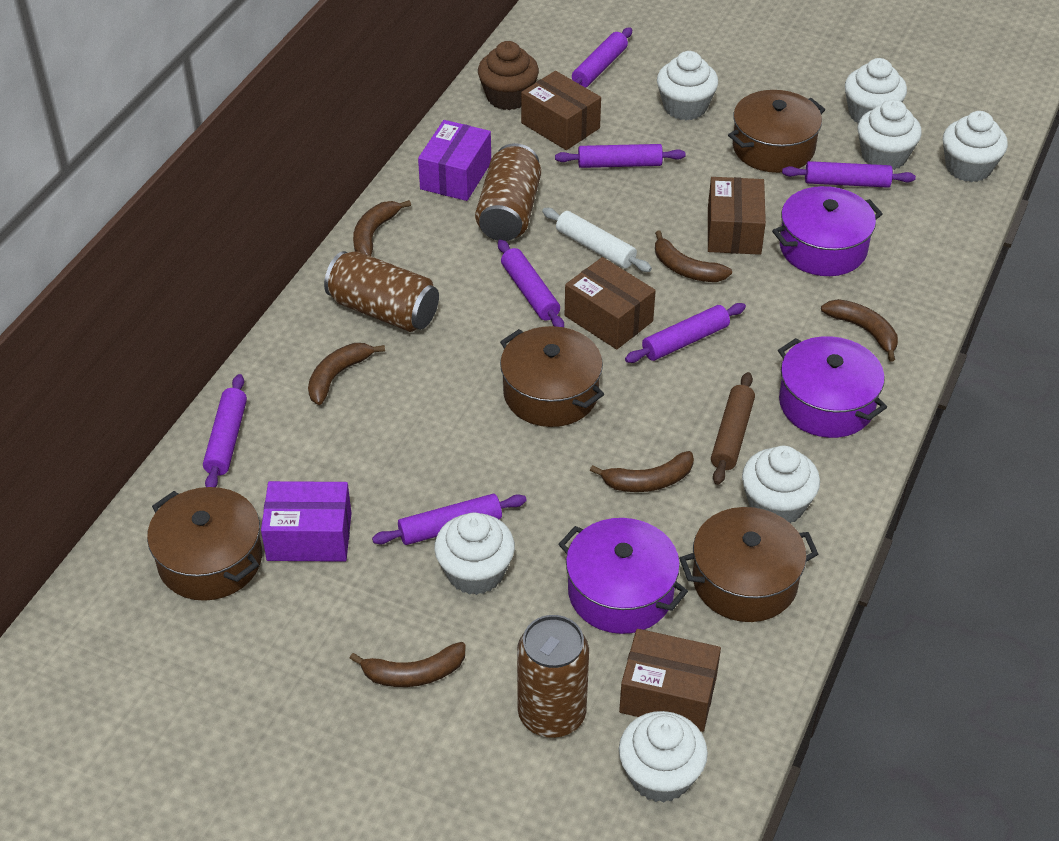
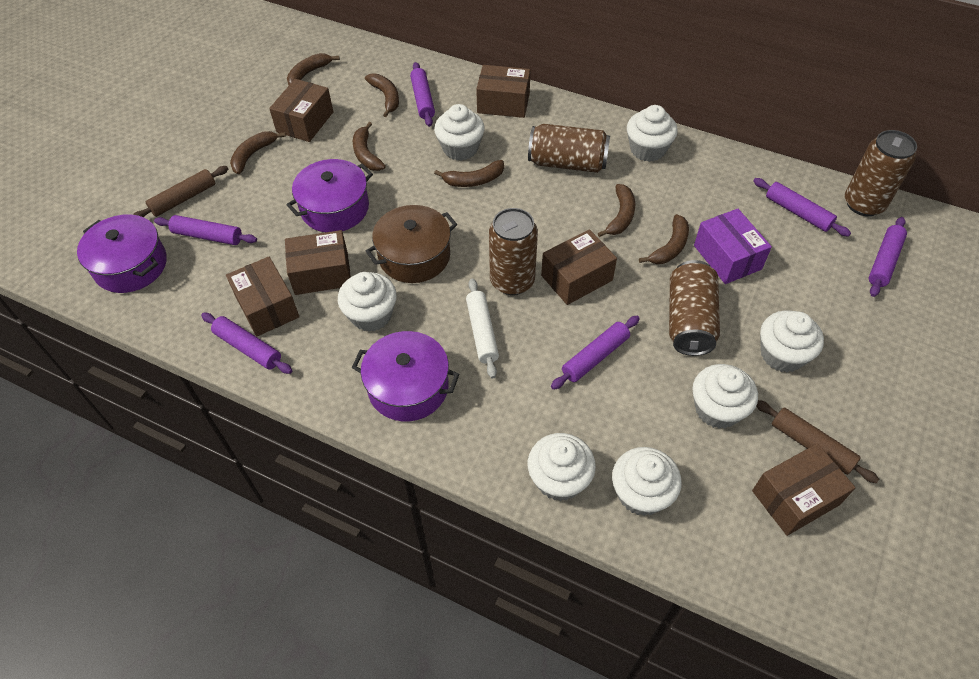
brown banana: [308,343,385,405] [349,642,466,687] [353,200,411,256] [590,451,694,492] [655,230,732,282] [821,299,898,362] = 6 -> [230,131,286,174] [287,53,340,86] [353,122,386,171] [365,74,399,117] [434,160,504,187] [598,184,635,237] [639,214,689,264] = 7
brown box: [521,71,601,150] [565,257,656,350] [619,629,721,732] [708,177,766,255] = 4 -> [226,256,299,337] [269,79,333,142] [285,230,351,295] [476,65,531,118] [541,229,617,305] [752,443,856,536] = 6
brown can: [324,251,439,332] [475,143,541,241] [517,615,589,738] = 3 -> [489,208,538,295] [528,124,610,173] [669,260,720,356] [845,130,917,216] = 4
brown cupcake: [478,41,539,110] = 1 -> none = 0
brown pot: [147,487,262,601] [500,326,604,427] [679,507,818,622] [728,90,825,173] = 4 -> [366,205,457,283] = 1
brown rolling pin: [711,372,755,485] = 1 -> [133,166,228,217] [757,400,879,483] = 2
purple box: [261,481,351,562] [418,120,491,201] = 2 -> [694,209,772,284] = 1
purple rolling pin: [203,374,247,487] [372,494,527,545] [498,240,564,327] [555,144,686,168] [572,27,632,88] [625,303,746,363] [782,161,916,188] = 7 -> [154,215,257,245] [201,313,292,374] [410,62,435,127] [551,316,640,390] [753,178,851,237] [869,217,907,297] = 6

